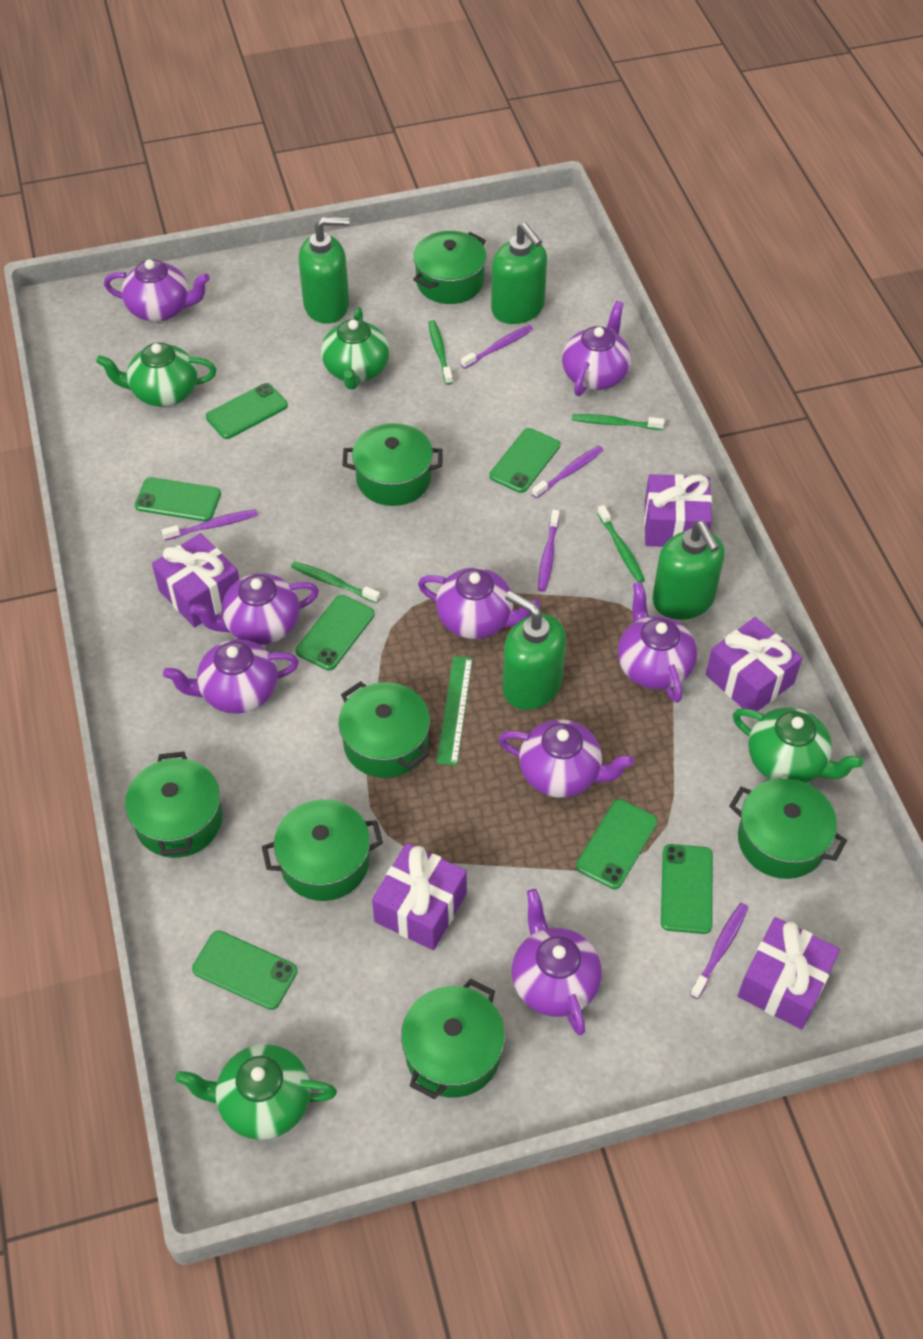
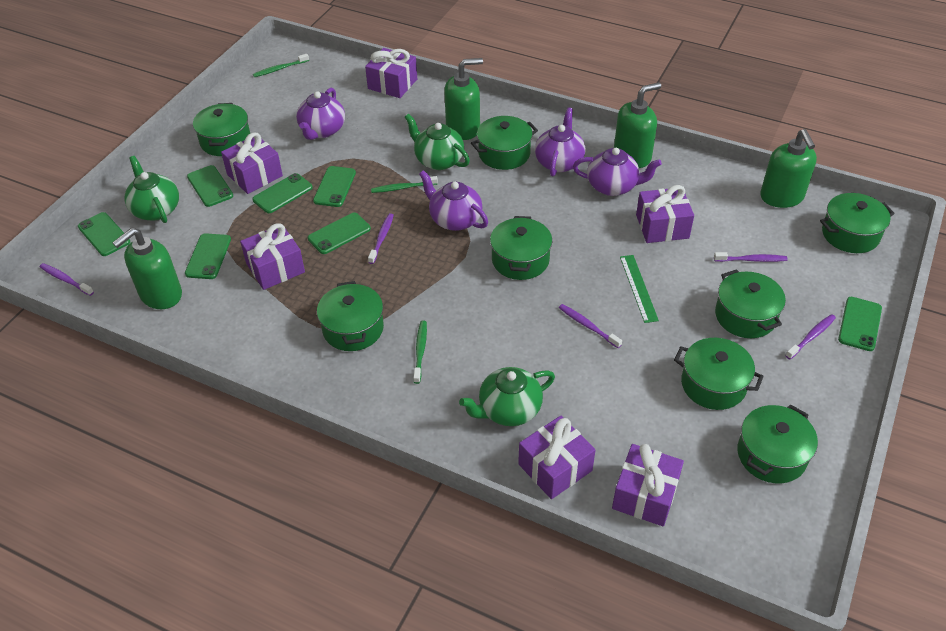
green pot: [125,752,223,858] [262,799,383,901] [338,681,430,778] [342,423,443,506] [401,979,505,1099] [413,231,486,304] [729,778,847,879] = 7 -> [193,103,250,156] [317,281,384,351] [471,116,538,170] [490,216,552,280] [674,338,764,410] [715,269,786,338] [737,404,818,483] [820,193,895,253] = 8
green teapot: [96,342,216,407] [175,1044,337,1140] [321,307,390,389] [733,707,863,783] = 4 -> [124,156,179,223] [405,114,470,170] [459,367,555,426] = 3
green toothbrush: [291,561,380,603] [428,320,453,385] [572,414,665,430] [597,505,645,582] = 4 -> [253,54,309,77] [371,176,438,193] [413,320,427,384] = 3
purple gift: [152,533,239,628] [372,843,467,950] [644,474,712,547] [706,617,802,712] [738,917,840,1029] = 5 -> [221,132,283,194] [240,223,305,290] [365,48,417,98] [518,415,596,499] [612,444,684,526] [636,185,694,243] = 6
purple teapot: [104,259,210,322] [163,639,299,714] [190,573,319,645] [418,567,540,639] [498,720,634,798] [512,889,602,1035] [562,301,631,396] [618,582,697,703] = 8 -> [296,88,345,140] [419,170,488,231] [535,108,585,176] [573,148,662,196] = 4

